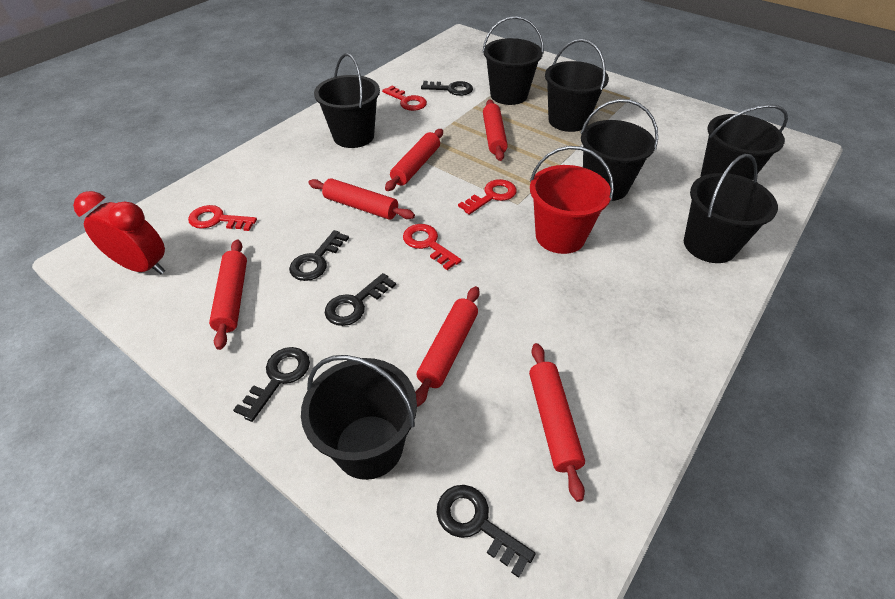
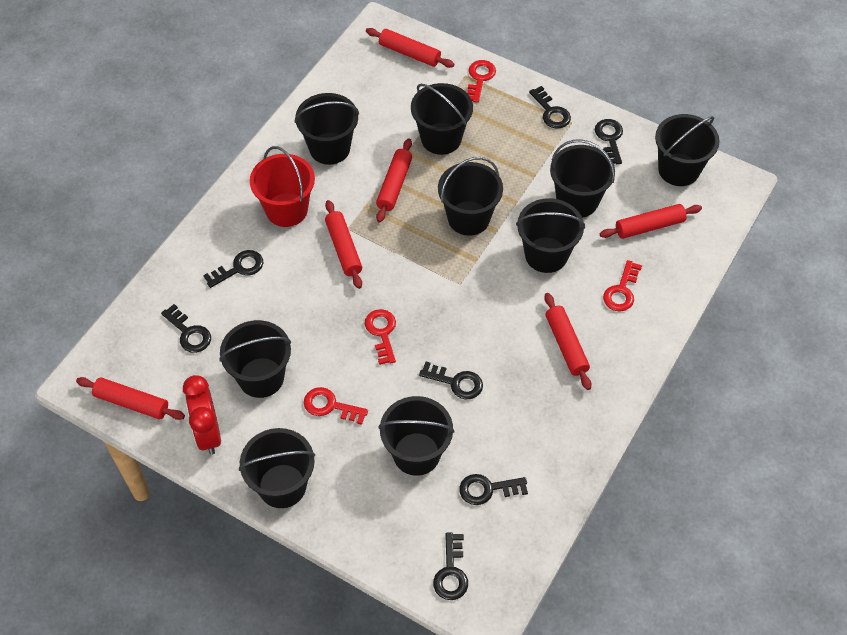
black bucket: [301,355,417,480] [314,53,380,148] [482,16,544,105] [545,39,609,132] [580,99,658,201] [684,154,778,263] [701,104,788,180] = 7 -> [219,320,291,398] [239,428,315,508] [294,93,359,165] [379,396,455,476] [411,83,473,155] [438,157,503,236] [516,198,585,273] [550,139,615,218] [655,114,720,186] = 9
black key: [233,347,310,422] [289,230,349,281] [325,273,396,326] [421,81,473,96] [437,485,536,578] = 5 -> [161,304,211,353] [203,250,263,288] [419,362,483,399] [433,532,468,600] [459,474,528,505] [529,86,571,129] [595,119,623,164] = 7

